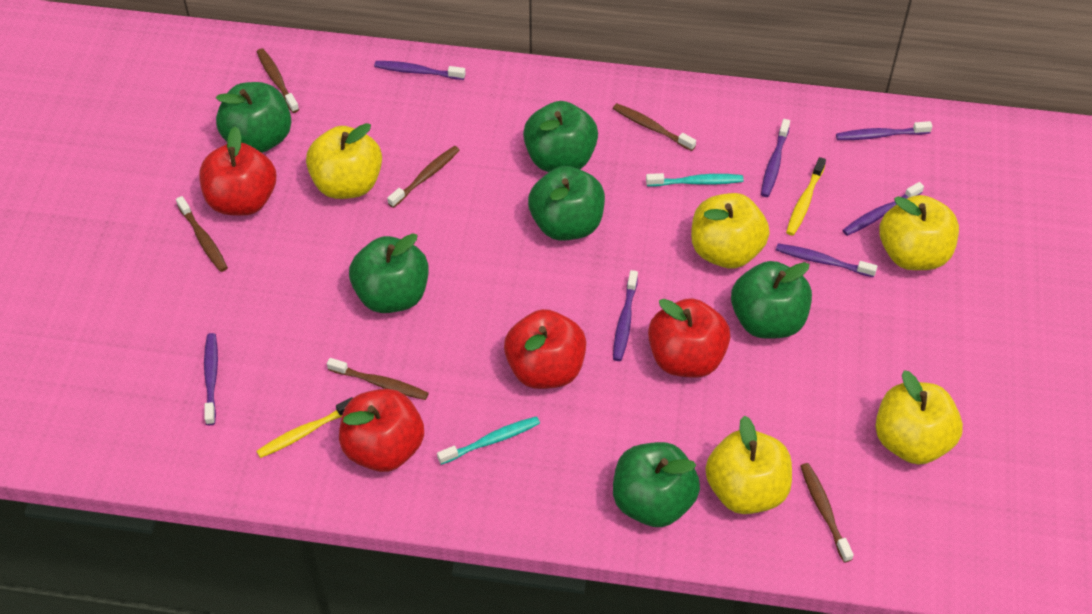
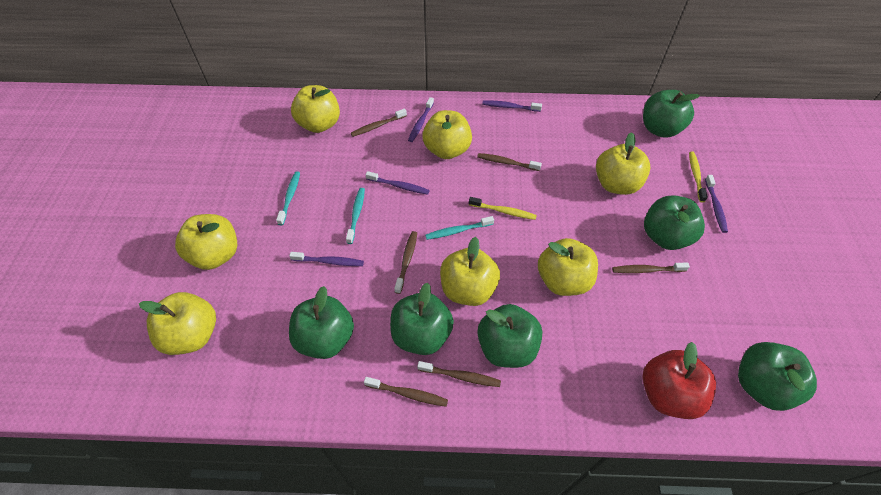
purple toothbrush: [204,333,218,425] [374,61,466,80] [613,270,638,361] [761,119,790,197] [776,244,877,277] [836,121,932,140] [842,182,924,236] = 7 -> [289,252,364,266] [365,171,430,195] [408,97,434,142] [482,101,542,112] [705,175,728,233] = 5
red apple: [199,126,276,216] [339,389,424,472] [504,309,586,389] [648,298,730,378] = 4 -> [642,342,716,419] = 1
turquoise toothbrush: [437,416,540,465] [646,173,744,187] = 2 -> [276,171,300,225] [346,188,365,244] [425,216,494,240] = 3
yellow apple: [306,123,382,199] [691,193,770,269] [705,416,792,514] [875,370,963,465] [879,195,959,270] = 5 -> [139,292,216,355] [175,214,237,270] [291,85,340,133] [422,110,472,159] [440,237,500,306] [538,238,598,296] [596,132,650,195] = 7

